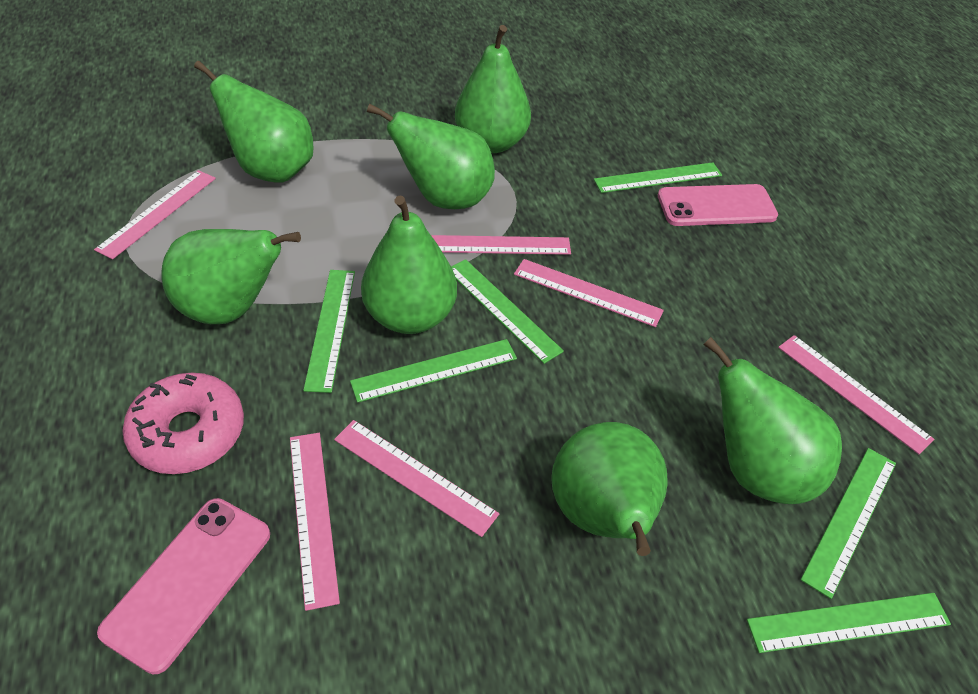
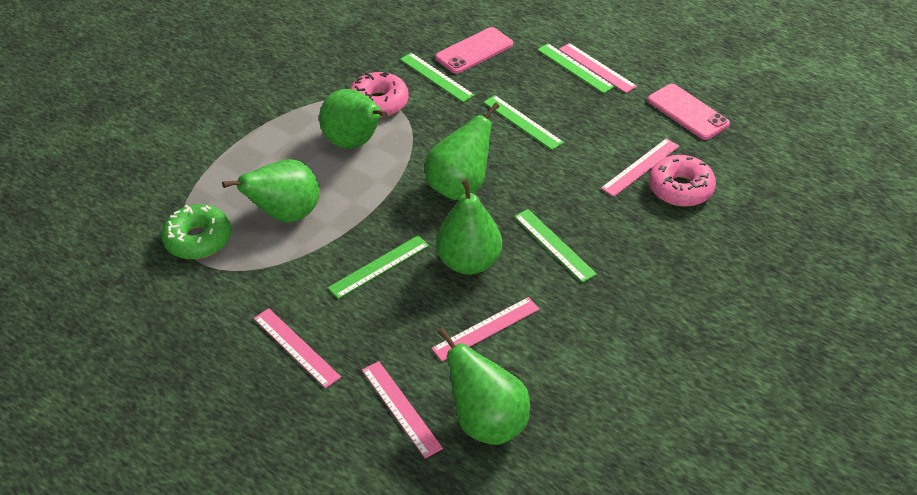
green donut: none = 0 -> [161,204,231,259] = 1
green pear: [161,229,301,324] [194,61,314,183] [361,195,457,334] [367,104,495,209] [455,25,531,153] [551,422,668,556] [703,337,842,504] = 7 -> [222,159,319,223] [319,89,387,149] [425,102,500,200] [436,179,502,275] [437,327,530,445] = 5
green ruler: [303,270,355,393] [350,339,517,403] [451,259,564,364] [594,162,722,193] [747,593,951,653] [801,448,896,599] = 6 -> [328,235,429,299] [400,53,475,102] [484,95,564,150] [514,209,597,283] [537,43,615,93] = 5
pink donut: [122,373,244,474] = 1 -> [350,72,409,118] [649,155,716,207] = 2
pink ruler: [94,170,216,259] [290,433,340,611] [334,420,499,537] [431,235,571,255] [514,259,664,327] [778,335,934,454] = 6 -> [253,308,341,388] [362,361,443,458] [431,297,540,362] [559,43,637,93] [601,138,679,197] = 5

